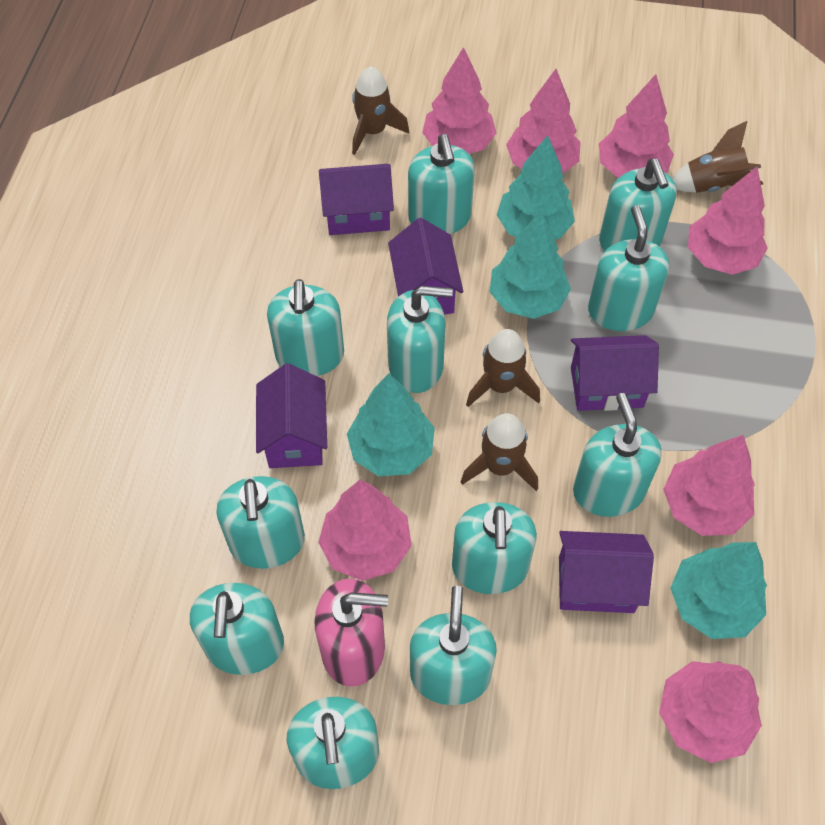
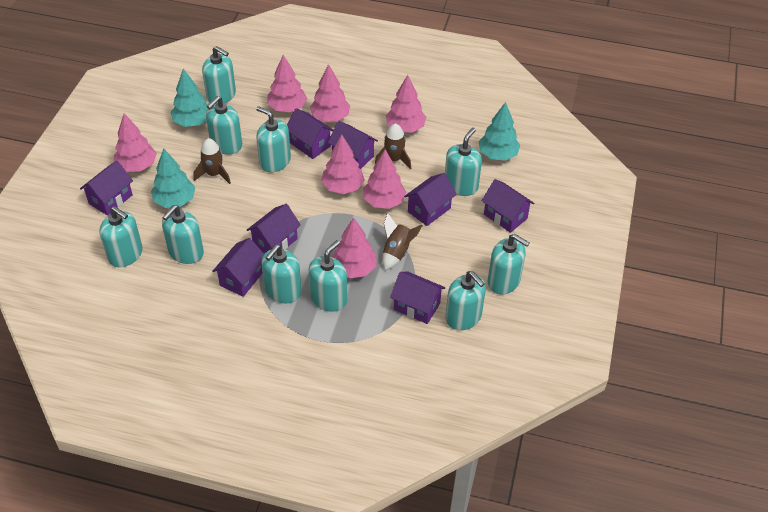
brown rocket: [352,66,409,155] [461,413,538,491] [466,329,540,407] [672,121,763,193] = 4 -> [194,138,231,184] [375,123,411,169] [382,213,423,270] = 3
pink soap dispenser: [314,578,388,687] = 1 -> none = 0
purple house: [256,363,327,468] [319,164,394,235] [388,218,463,314] [559,531,654,613] [571,335,659,411] = 5 -> [80,161,133,216] [212,238,264,297] [247,204,301,254] [287,108,333,159] [328,121,378,169] [390,271,445,324] [404,173,457,226] [482,179,534,233] = 8
turquoise soap dispenser: [190,583,284,675] [216,476,305,569] [267,279,344,376] [287,697,379,789] [387,286,453,393] [408,134,475,234] [410,586,497,705] [452,502,537,594] [573,393,662,517] [588,205,669,331] [599,159,677,251] = 11 -> [99,206,143,267] [162,205,204,264] [202,46,236,104] [206,96,242,154] [256,106,291,172] [261,244,302,303] [309,240,347,312] [445,128,482,196] [445,271,486,330] [488,234,530,295] = 10
turquoise tree: [347,373,435,476] [490,211,571,319] [497,135,575,240] [670,542,767,639] = 4 -> [151,148,195,208] [170,69,208,127] [479,102,520,161] = 3

